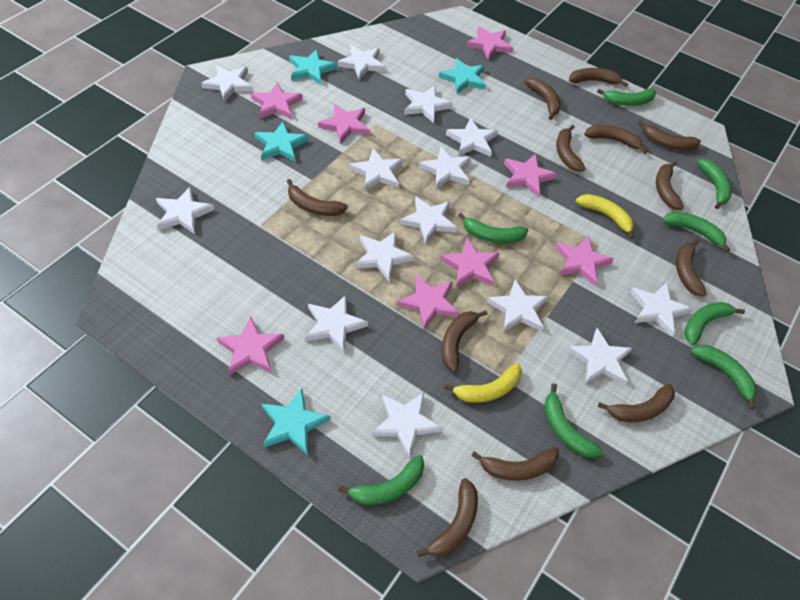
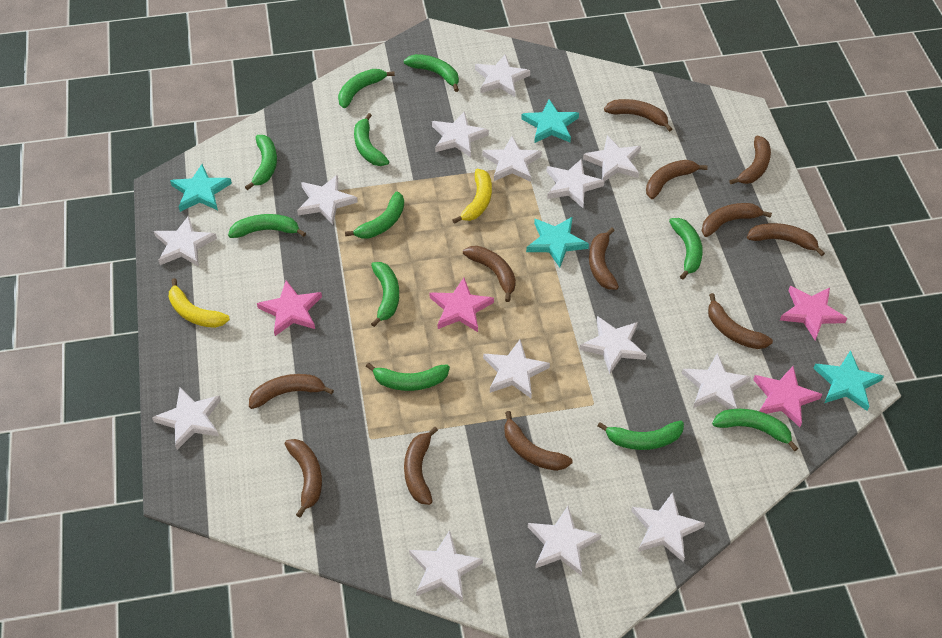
green banana: [338,455,424,505] [458,213,528,243] [544,383,603,458] [597,88,656,106] [662,212,730,252] [684,302,745,345] [691,345,757,409] [697,159,732,209] = 8 -> [228,214,306,238] [245,135,277,190] [338,69,395,108] [345,192,404,239] [354,113,389,166] [366,363,450,391] [371,262,399,327] [404,54,459,92] [598,421,684,450] [669,218,703,280] [712,409,798,452] = 11
pink star: [217,316,284,375] [251,82,303,119] [318,104,370,144] [397,275,459,329] [440,238,499,287] [466,27,513,60] [504,154,557,197] [555,235,614,286] = 8 -> [257,280,322,336] [429,278,494,332] [753,366,822,427] [780,286,847,340] = 4

